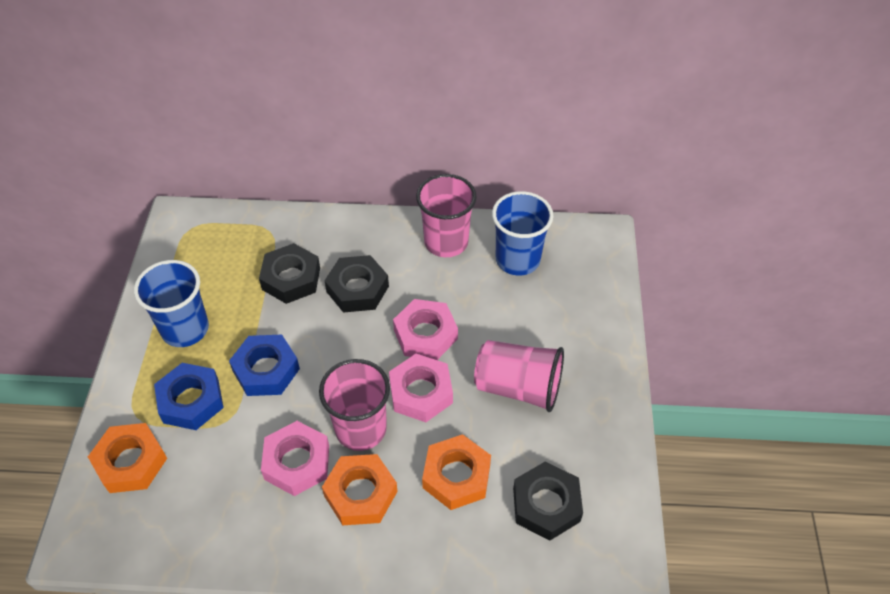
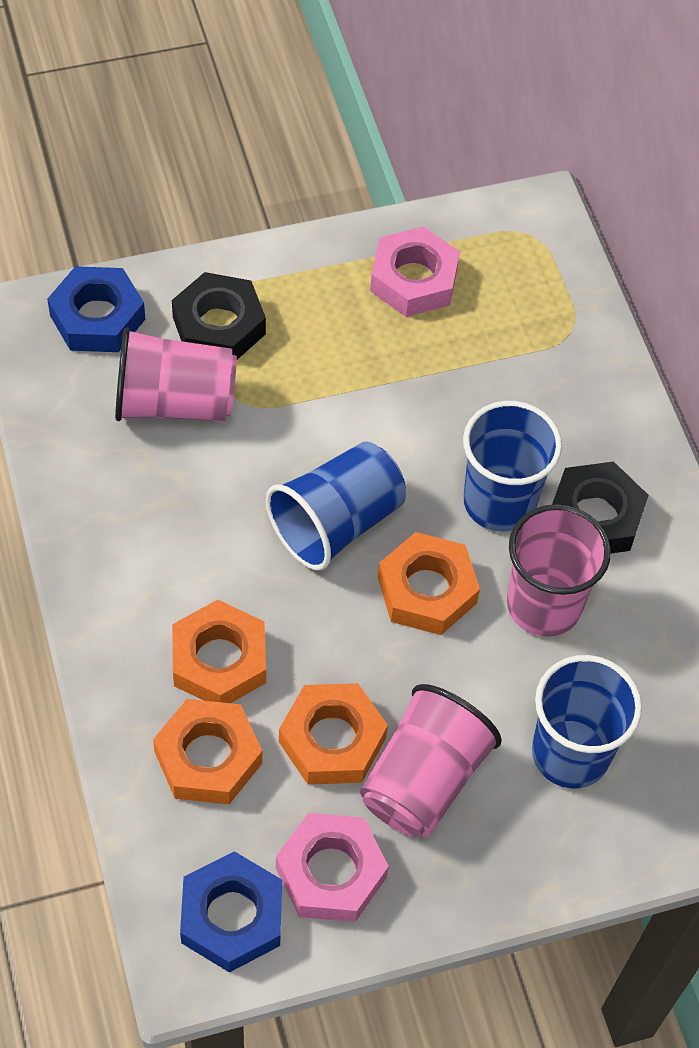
black nut: [259,243,320,304] [324,255,389,313] [513,462,583,541] = 3 -> [172,272,266,360] [552,461,649,553] = 2
blue cup: [134,260,209,347] [492,191,554,276] = 2 -> [266,442,406,571] [463,401,562,532] [532,655,642,789] = 3
orange nut: [88,423,167,493] [322,454,398,525] [422,434,491,510] = 3 -> [153,699,262,804] [172,600,266,703] [279,683,388,785] [378,532,480,635] = 4
pink nut: [261,421,329,496] [389,354,453,422] [393,299,458,360] = 3 -> [276,813,389,922] [370,226,460,317] = 2

